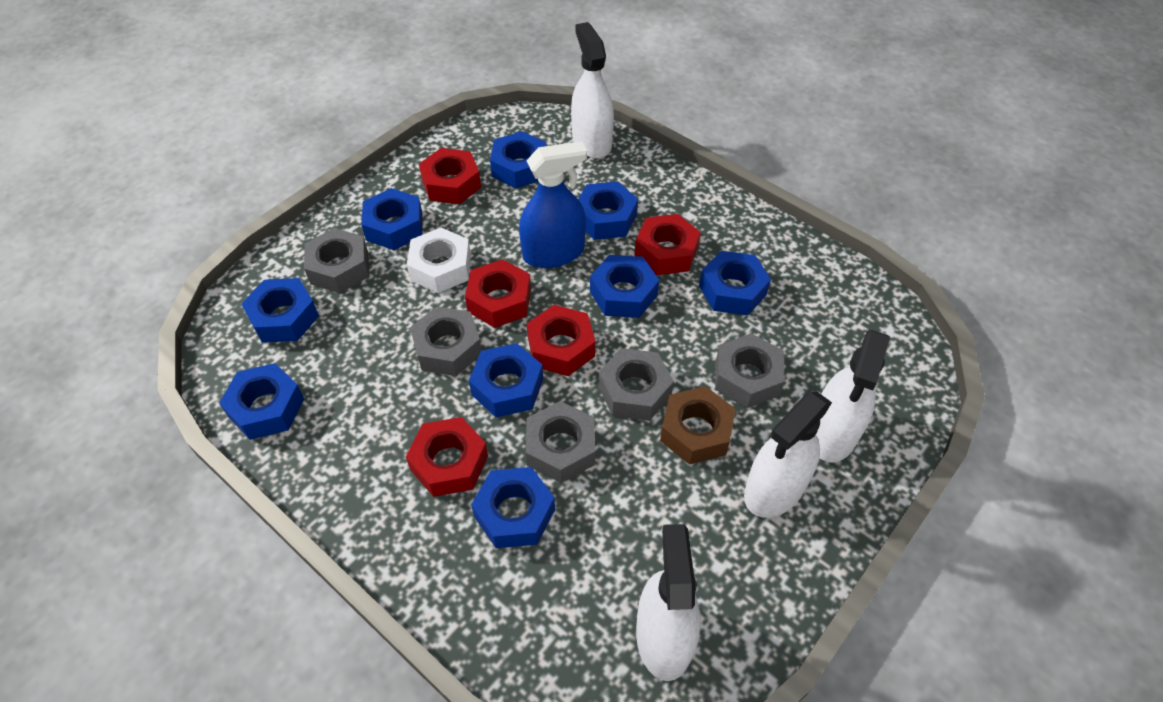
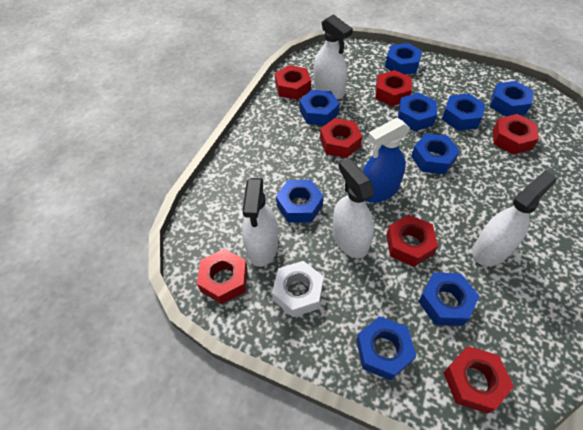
brown nut: [660,386,735,465] = 1 -> none = 0
grey nut: [304,228,369,293] [410,306,482,376] [526,401,595,483] [598,348,674,421] [715,333,784,408] = 5 -> none = 0
red nut: [406,417,488,497] [419,148,481,204] [465,259,531,328] [527,305,595,376] [634,214,701,275] = 5 -> [197,249,248,304] [275,65,311,100] [320,118,362,158] [375,70,412,106] [386,215,438,267] [443,346,514,414] [493,114,539,155] = 7

